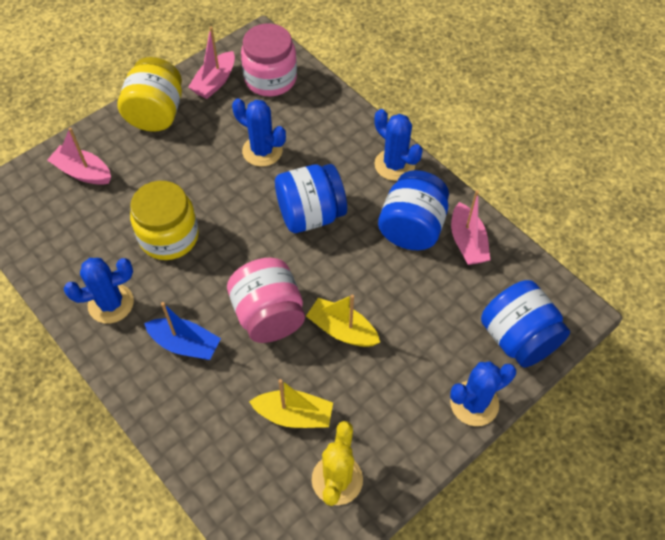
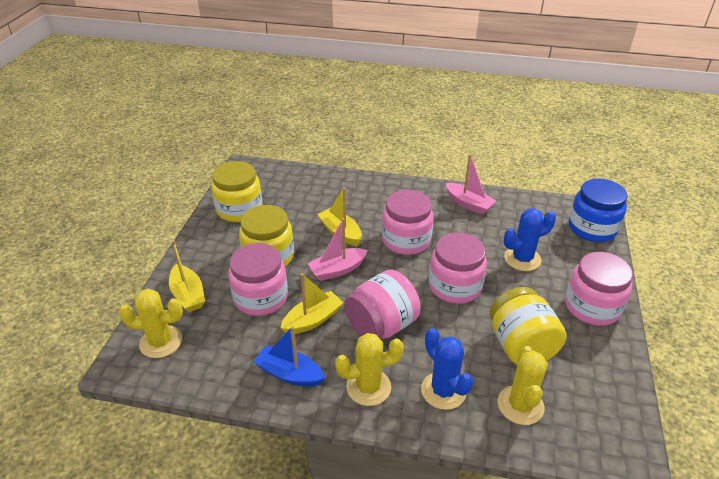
blue cactus: [63,258,134,323] [232,98,286,167] [374,109,423,181] [450,361,516,426] = 4 -> [421,328,473,410] [504,208,556,271] = 2
blue jar: [275,164,347,233] [378,170,449,250] [481,280,570,368] = 3 -> [569,179,628,242] = 1
pink boat: [47,128,111,185] [188,27,235,99] [451,190,490,265] = 3 -> [307,218,368,281] [445,154,496,215] = 2
pink jar: [227,258,305,343] [241,24,297,96] = 2 -> [228,243,288,316] [344,270,421,339] [382,190,434,255] [429,233,487,304] [565,252,633,326] = 5
yellow boat: [249,379,333,428] [306,295,380,347] = 2 -> [169,240,205,312] [280,273,343,334] [317,188,362,246] = 3
yellow cactus: [312,421,363,506] = 1 -> [119,288,183,358] [335,333,404,406] [498,346,548,425] = 3
yellow jar: [118,57,182,132] [130,181,199,260] = 2 -> [211,161,263,222] [239,205,294,266] [490,287,566,365] = 3

